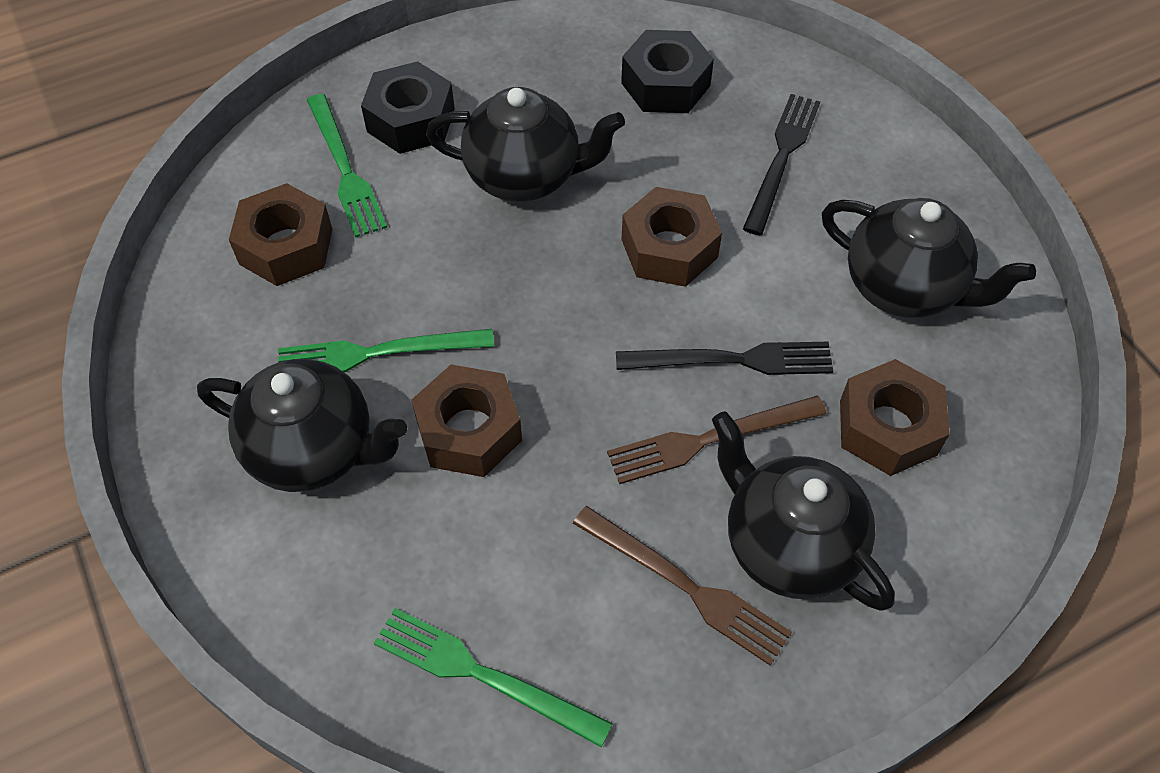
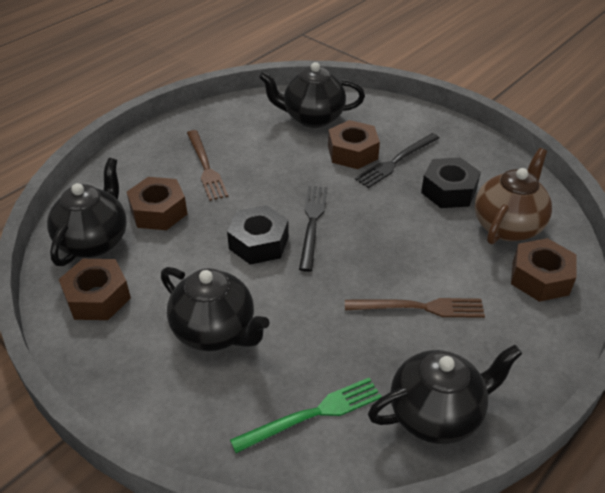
brown teapot: none = 0 -> [475,148,552,245] = 1
green fork: [278,329,494,372] [307,94,387,238] [374,608,613,747] = 3 -> [230,378,382,453] = 1

